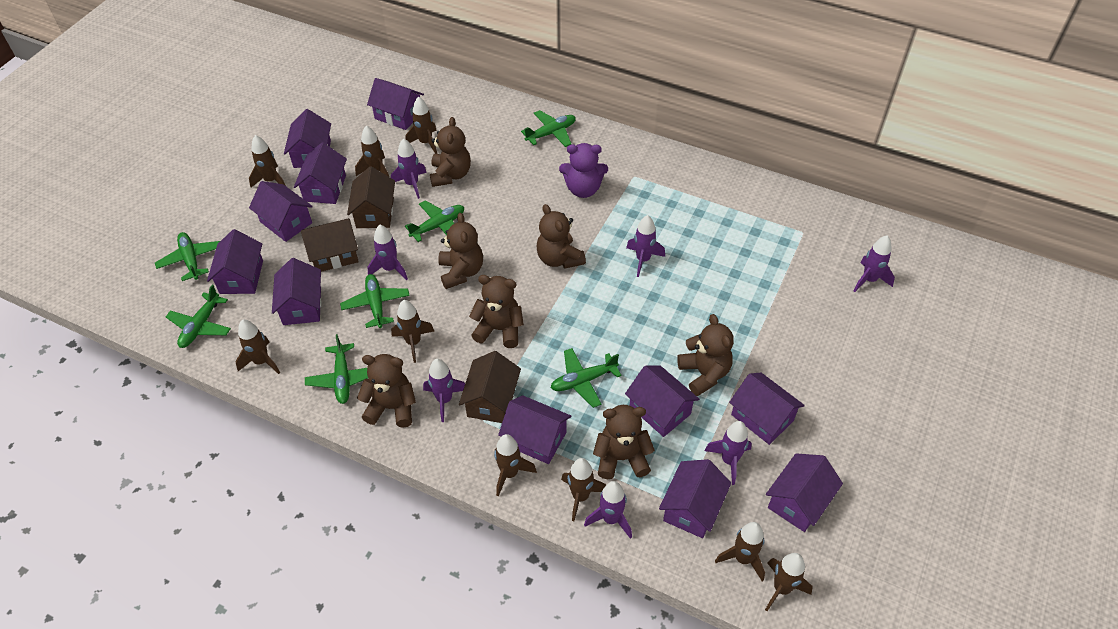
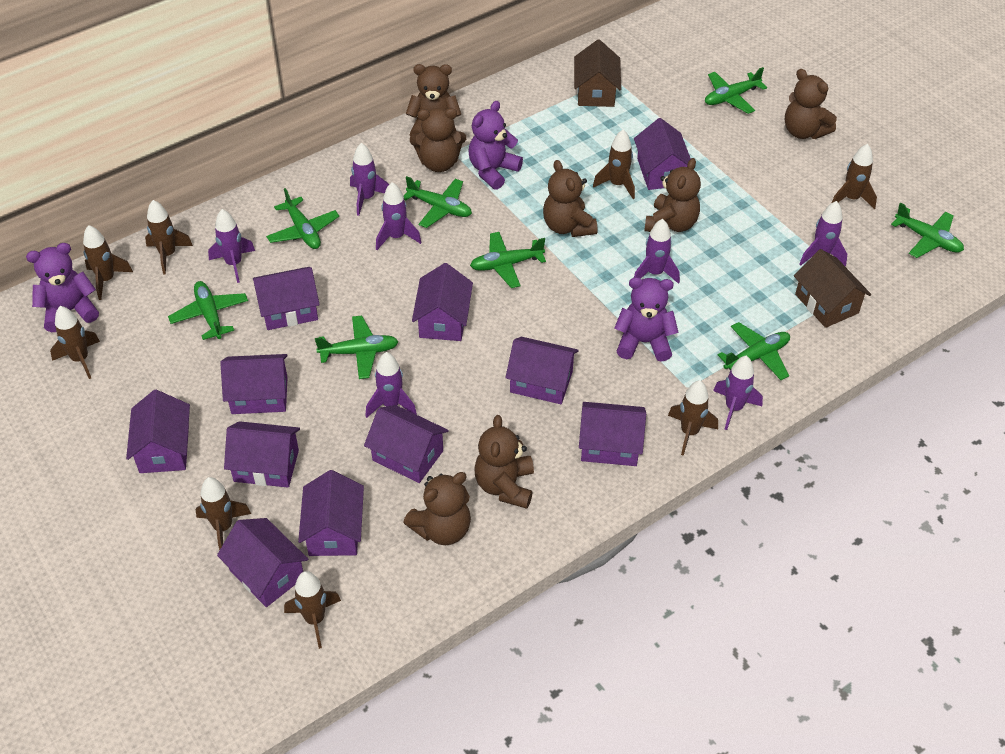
brown house: [301,218,359,272] [347,166,395,228] [459,351,521,423] = 3 -> [574,39,621,107] [794,249,871,328] = 2
brown rocket: [235,319,280,374] [249,135,286,187] [355,126,389,177] [391,300,434,363] [405,96,437,154] [494,434,537,496] [561,458,606,521] [715,522,765,581] [765,553,813,611] = 9 -> [50,306,100,379] [83,225,133,300] [145,200,193,274] [195,477,251,550] [284,571,341,649] [593,130,635,199] [668,380,718,456] [832,144,877,209] = 8
green plane: [155,232,220,281] [166,285,231,348] [305,334,368,404] [340,274,410,328] [405,200,464,242] [521,110,576,147] [551,348,621,408] = 7 -> [168,281,248,340] [266,188,339,249] [315,316,399,379] [404,176,472,228] [470,232,546,288] [705,67,767,114] [718,322,790,380] [891,203,964,258] = 8
purple teddy bear: [559,143,608,198] = 1 -> [26,243,99,332] [468,101,523,190] [614,277,679,362] = 3

